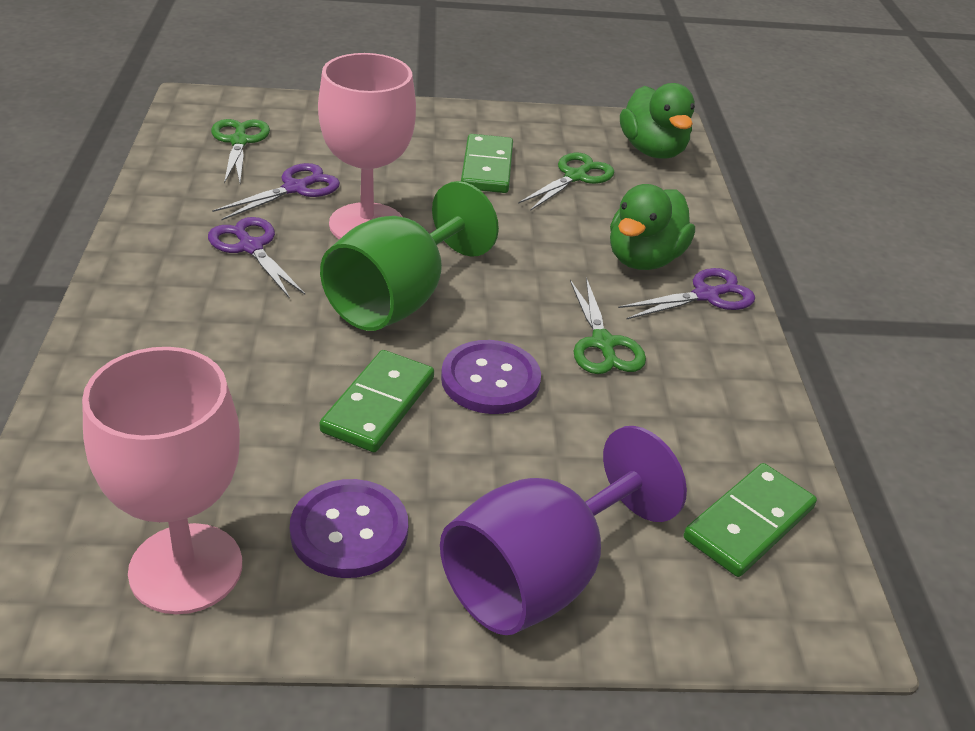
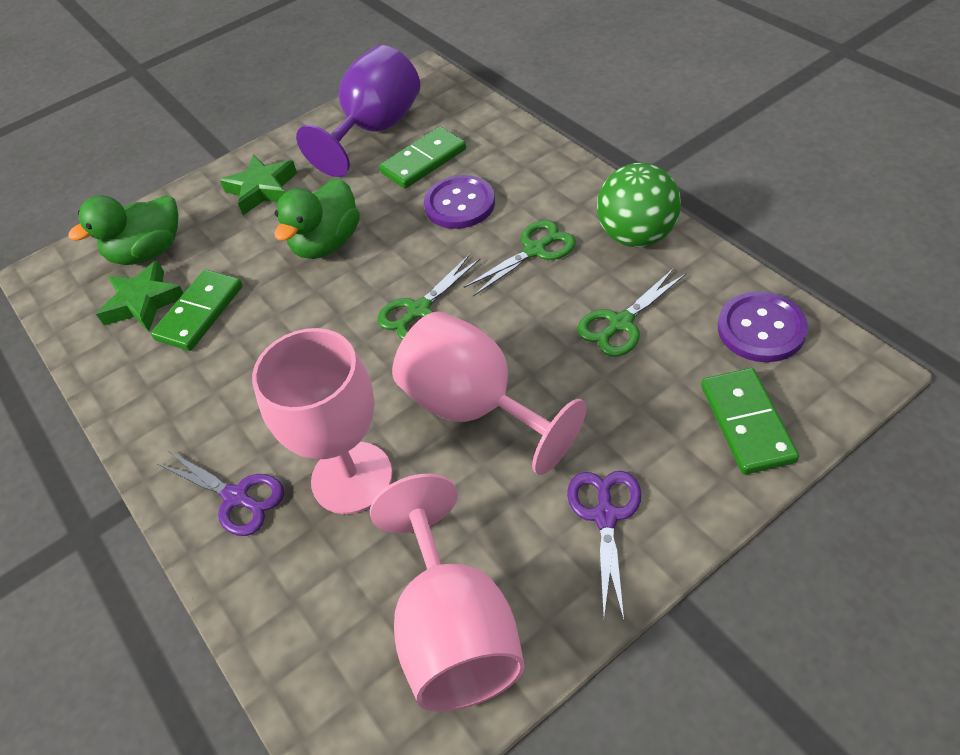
green ball: none = 0 -> [597,163,681,247] = 1
green goblet: [320,181,499,331] = 1 -> none = 0
green star: none = 0 -> [96,260,184,331] [220,155,297,215] = 2
pink goblet: [82,347,242,614] [318,53,416,239] = 2 -> [252,328,392,514] [370,474,525,712] [392,312,586,475] = 3
purple scissors: [208,217,305,299] [212,163,340,220] [618,268,755,320] = 3 -> [158,451,284,536] [567,471,641,620] = 2

